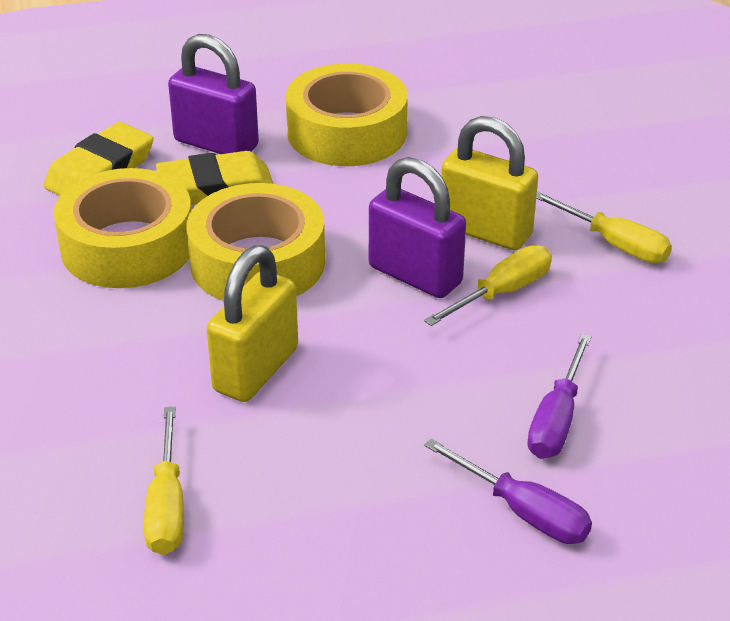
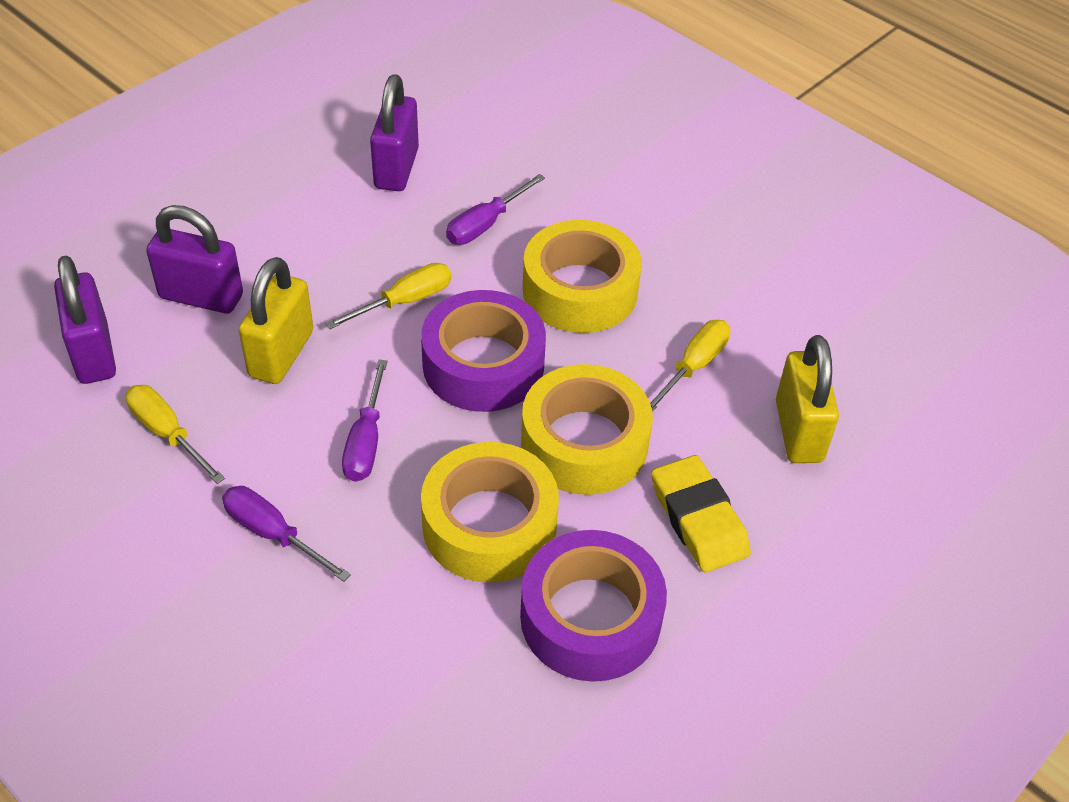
purple padlock: [168,34,259,154] [369,157,466,298] = 2 -> [54,256,116,384] [146,205,243,314] [370,74,419,191] = 3
purple screwdriver: [424,438,592,544] [527,334,592,459] = 2 -> [222,486,351,582] [342,360,387,482] [446,174,545,245] = 3
purple tape: none = 0 -> [421,290,546,412] [520,530,667,682] = 2
yellow eraser: [44,122,154,196] [156,151,273,205] = 2 -> [651,455,751,572] = 1

